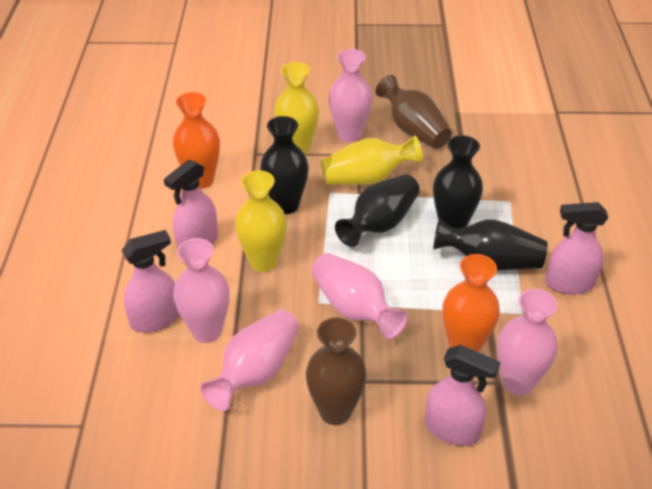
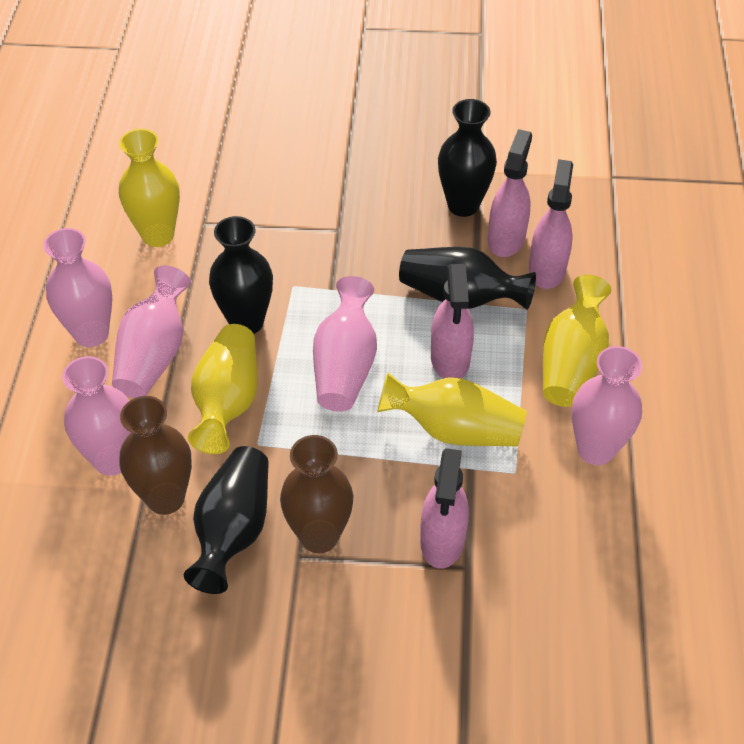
orange vase: [173,92,220,189] [442,254,500,352] = 2 -> none = 0
yellow vase: [235,170,287,272] [274,62,319,155] [321,135,423,185] = 3 -> [119,129,180,247] [188,324,258,454] [378,373,527,446] [543,275,611,407] = 4

